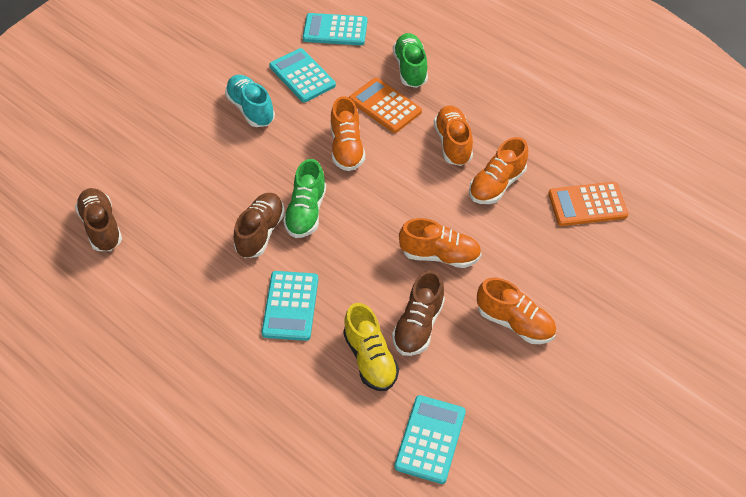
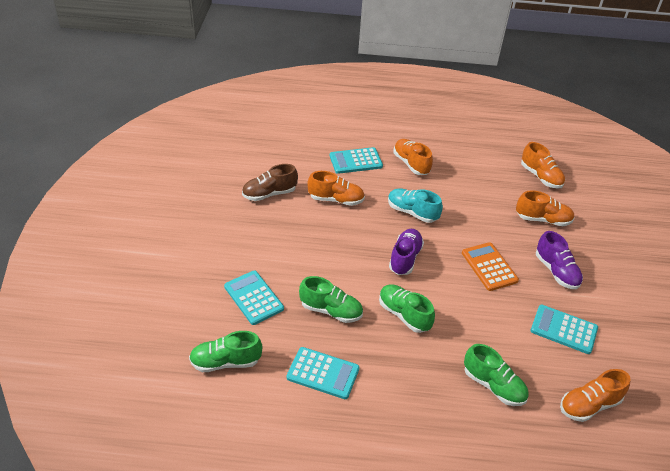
brown shoe: [75,188,122,251] [234,193,285,258] [392,270,445,356] = 3 -> [242,164,298,201] = 1
green shoe: [283,159,326,238] [393,33,428,88] = 2 -> [189,331,262,372] [299,276,363,323] [379,284,435,333] [464,344,529,406] = 4
orange calculator: [349,78,422,133] [548,182,628,226] = 2 -> [462,242,519,291] = 1
purple shoe: none = 0 -> [389,229,424,275] [536,231,583,289] = 2
yellow shoe: [343,303,399,391] = 1 -> none = 0

